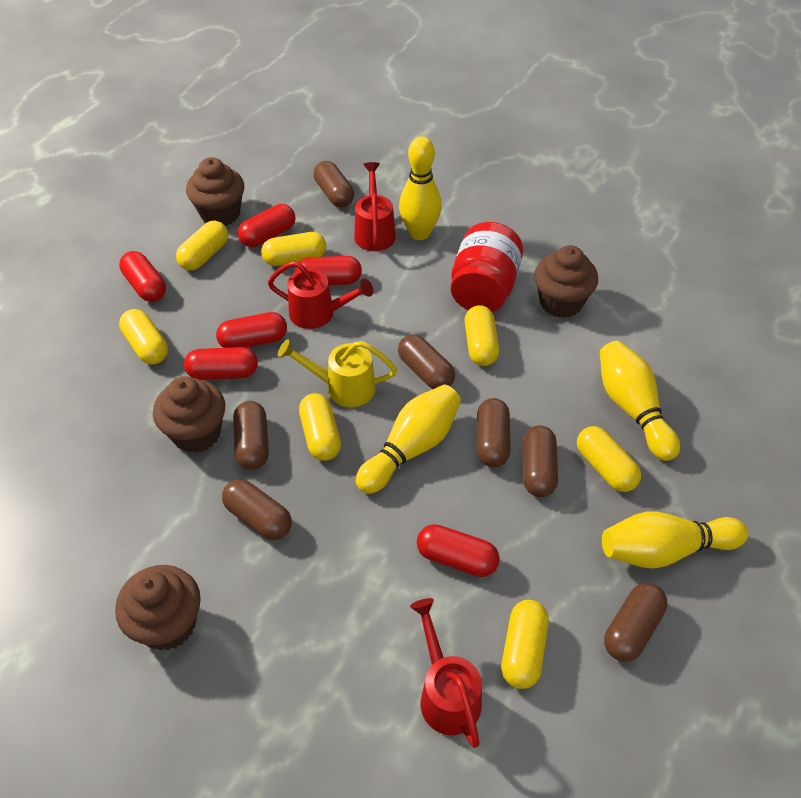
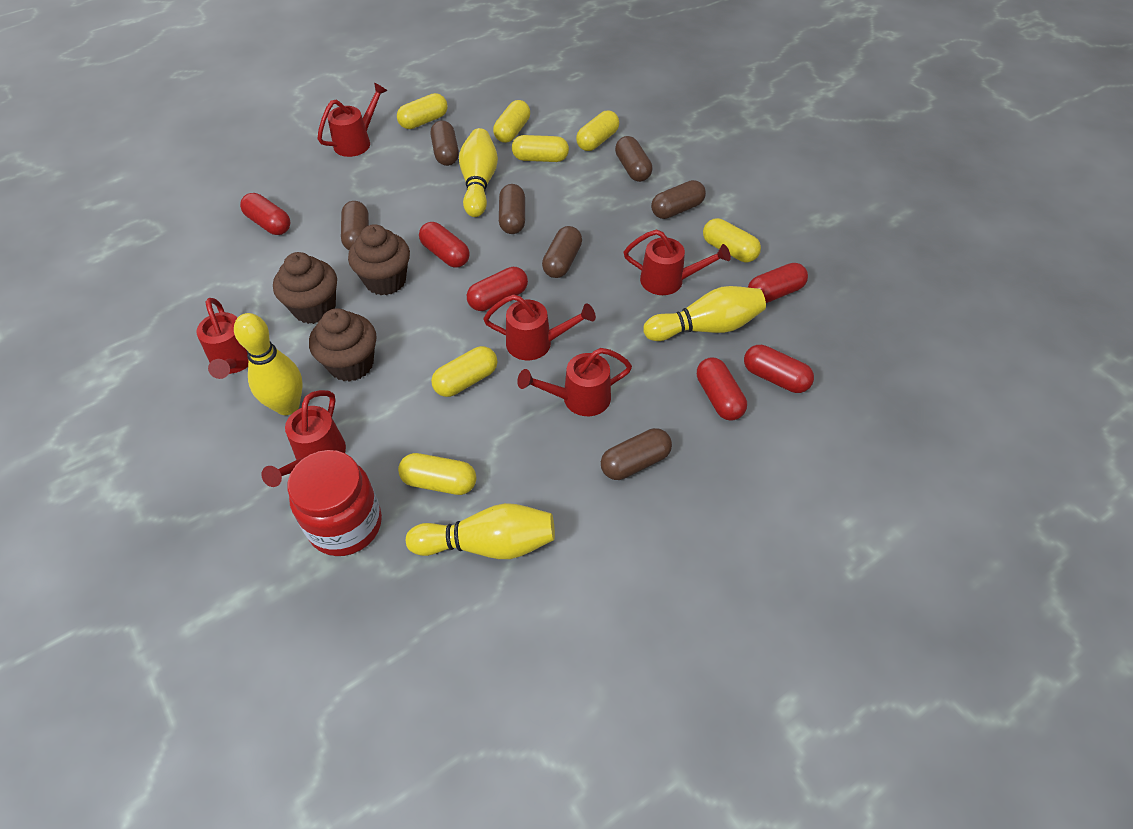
brown cupcake: [115,565,201,651] [153,376,225,453] [186,157,244,226] [534,245,598,318] = 4 -> [273,252,337,324] [309,308,377,382] [348,224,410,295] = 3
red watering can: [268,261,373,329] [354,162,396,251] [410,598,482,748] = 3 -> [196,298,249,379] [261,390,346,487] [317,82,388,157] [483,294,596,360] [517,348,632,416] [623,229,731,295] = 6
yellow watering can: [278,339,397,407] = 1 -> none = 0

